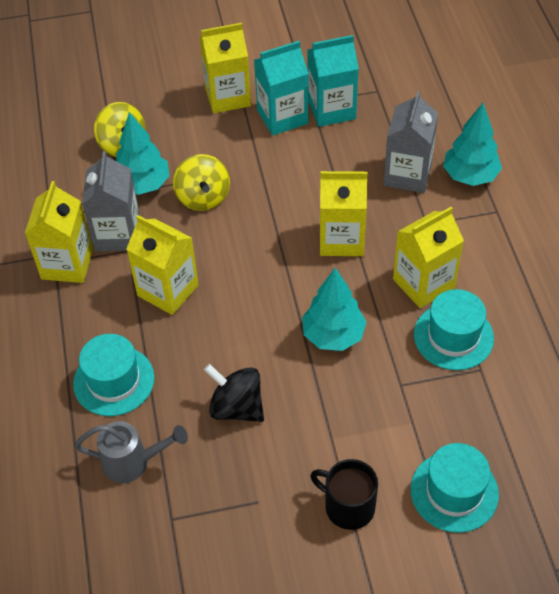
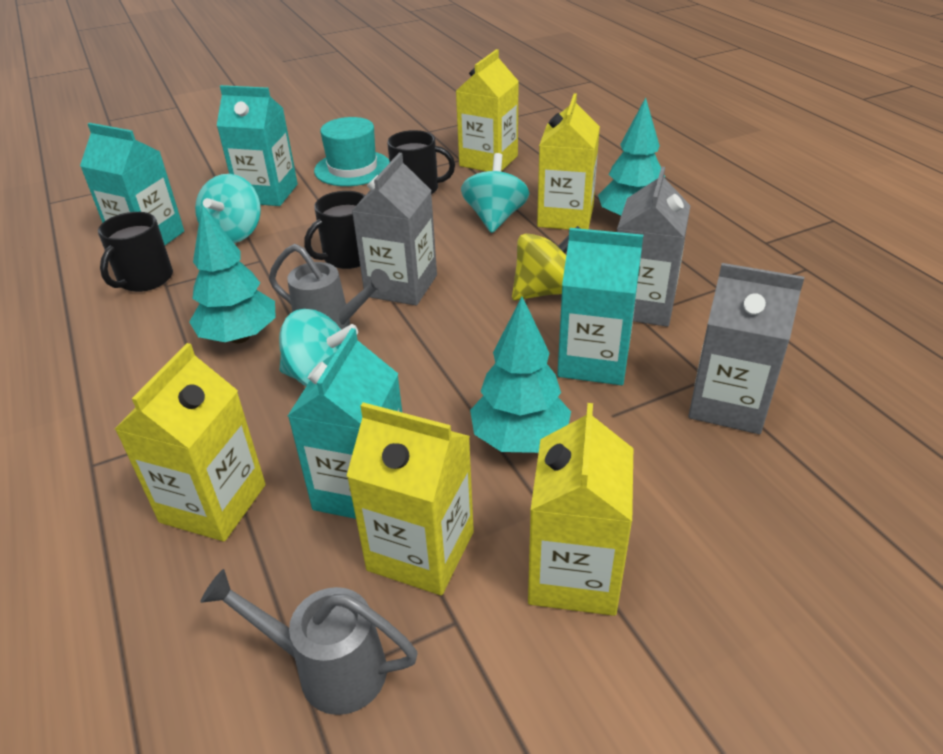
black mug: [310,459,378,530] = 1 -> [98,212,173,292] [304,191,365,269] [387,130,455,195] = 3
black spinning top: [204,364,264,422] = 1 -> none = 0
grey carton: [82,151,140,252] [384,91,438,193] = 2 -> [352,153,437,306] [617,167,691,327] [688,263,804,434] = 3
grey watering can: [74,421,188,483] = 1 -> [200,569,418,715] [269,244,391,330] = 2
turquoise carton: [254,41,308,136] [308,35,359,127] = 2 -> [80,123,184,245] [217,85,298,206] [288,328,402,519] [557,228,643,385] = 4
turquoise hat: [73,334,154,416] [411,443,499,533] [414,289,494,370] = 3 -> [314,117,390,186] = 1
turquoise spinning top: none = 0 -> [195,174,261,243] [279,309,358,386] [461,153,529,233] = 3
yellow spinning top: [94,102,146,157] [173,154,230,211] = 2 -> [512,226,581,301] = 1

